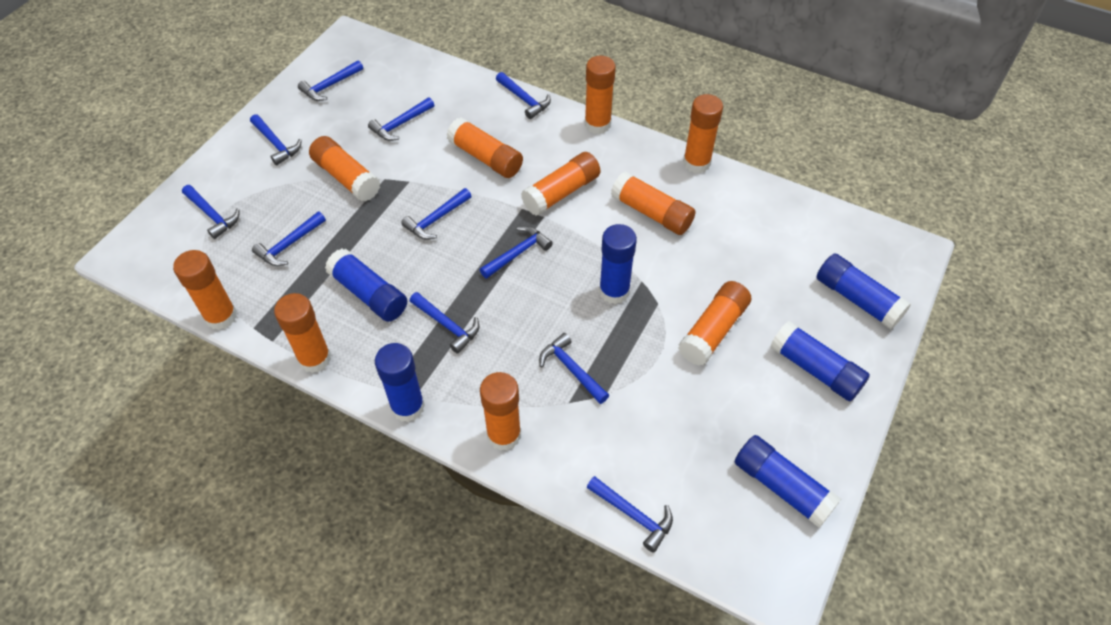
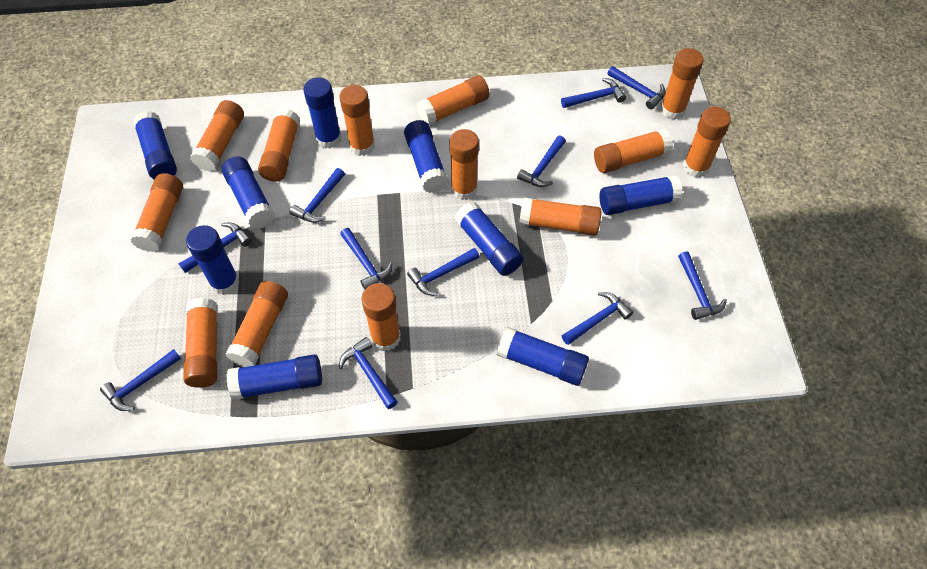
blue glue stick: [325,249,407,322] [375,343,425,422] [599,224,637,304] [735,435,841,528] [770,321,870,401] [816,253,911,329] = 6 -> [133,111,177,180] [186,225,239,295] [222,156,275,229] [227,354,322,400] [303,77,342,149] [404,120,448,193] [455,202,524,276] [497,327,589,386] [599,175,683,215] = 9
orange glue stick: [173,250,237,330] [274,293,331,373] [309,136,381,202] [446,117,523,178] [480,372,521,451] [521,152,601,216] [584,56,616,134] [611,171,696,235] [678,281,751,366] [683,94,723,173] = 10 -> [131,173,183,252] [183,298,218,388] [190,100,244,172] [226,281,288,367] [258,108,300,182] [339,85,375,156] [361,283,401,351] [417,75,490,125] [449,129,479,200] [519,197,601,236] [594,129,673,173] [661,48,704,120] [683,107,731,178] = 13

